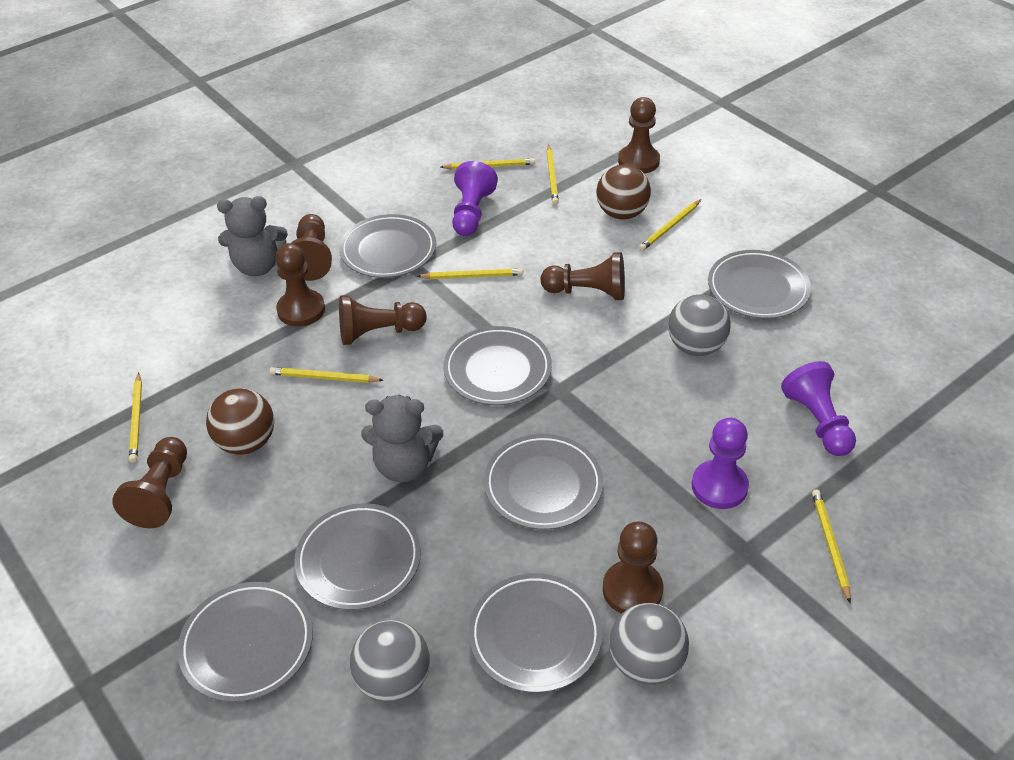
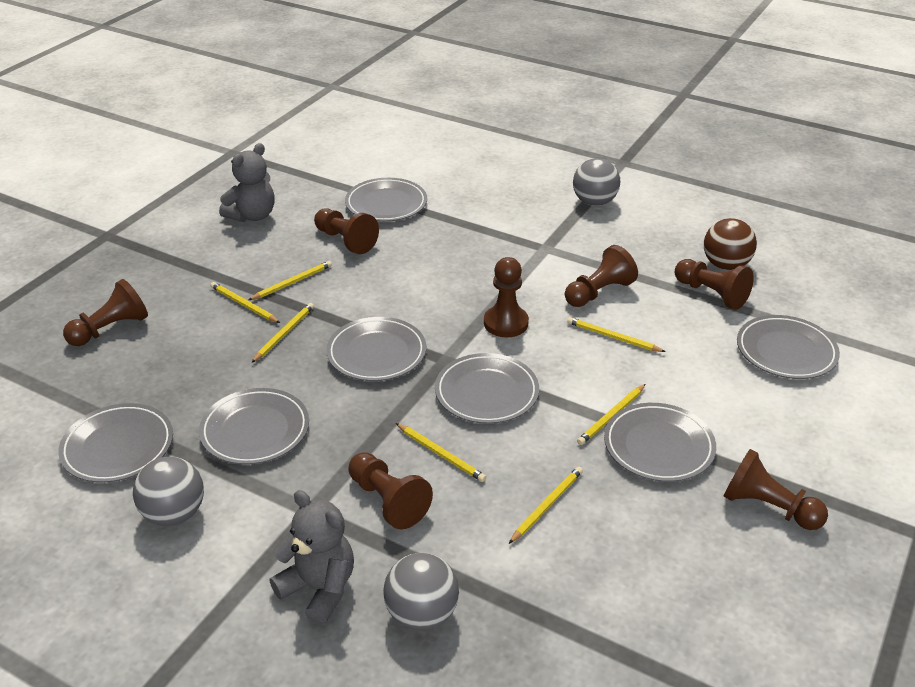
brown ball: [206,388,274,455] [596,164,651,220] = 2 -> [704,218,757,270] = 1
purple pawn: [452,161,498,236] [692,418,749,509] [781,361,856,456] = 3 -> none = 0

